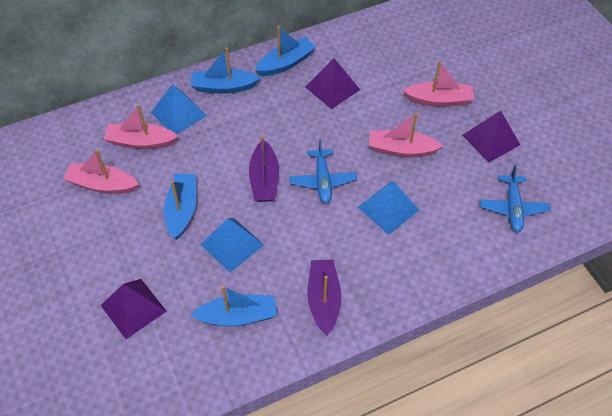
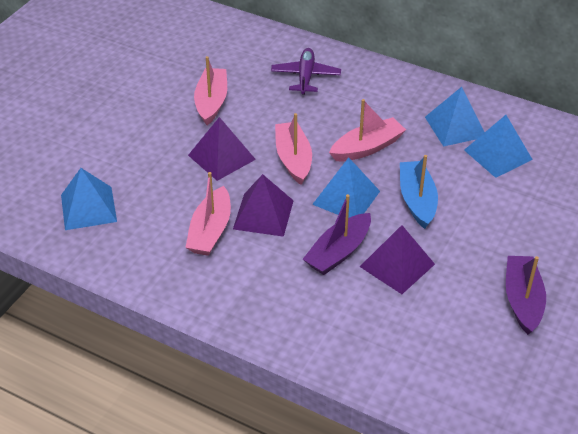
blue boat: [164,173,196,239] [190,285,277,326] [191,47,260,93] [255,26,316,76] = 4 -> [400,155,438,229] = 1
blue plane: [289,139,357,204] [480,165,550,232] = 2 -> none = 0
blue pyramid: [151,84,207,135] [200,218,264,273] [358,181,419,235] = 3 -> [61,168,117,230] [312,157,380,218] [425,87,485,147] [464,115,533,178] = 4
purple plane: none = 0 -> [271,48,341,95] = 1

